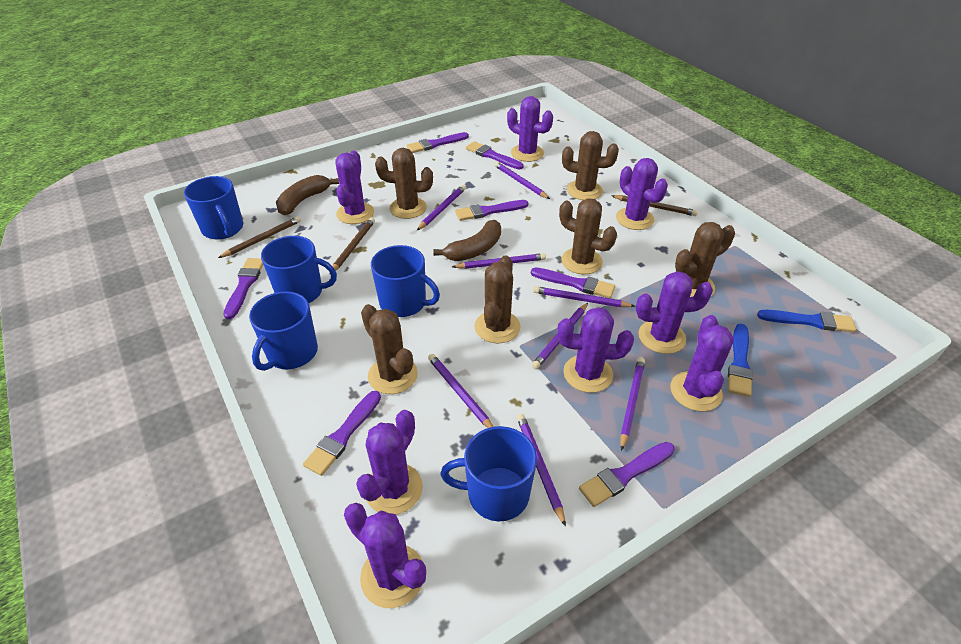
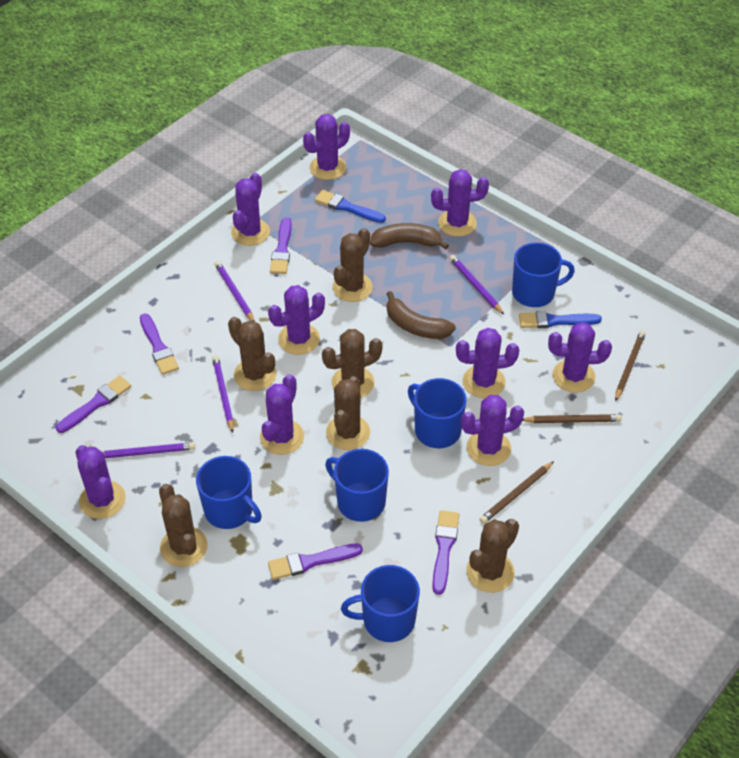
purple brush: [223,258,263,319] [303,391,381,476] [407,132,469,153] [455,200,528,221] [466,141,523,169] [531,267,615,298] [579,442,675,507] = 7 -> [56,376,131,433] [140,313,179,375] [268,544,363,580] [270,217,292,274] [432,510,459,595] = 5
purple cactus: [335,151,374,224] [344,503,426,608] [356,410,423,514] [507,96,553,162] [557,307,634,393] [616,158,668,230] [636,271,713,354] [670,315,734,411] = 8 -> [75,445,126,519] [231,173,270,246] [260,374,304,455] [268,285,325,355] [303,114,350,180] [431,169,489,237] [456,328,519,398] [461,395,524,466] [548,322,612,393] = 9
purple pencil: [417,185,466,230] [428,354,494,428] [452,253,546,269] [494,162,550,199] [517,414,566,527] [532,303,588,369] [533,286,635,307] [620,357,645,451] = 8 -> [103,442,195,458] [212,355,234,433] [215,261,255,322] [450,255,504,315] = 4

